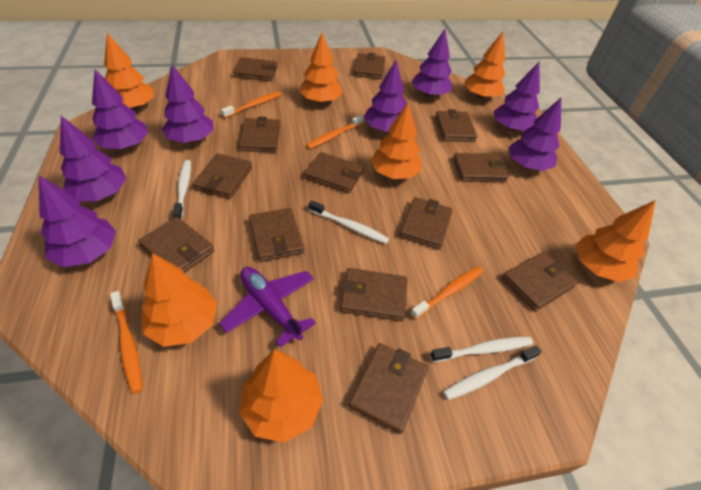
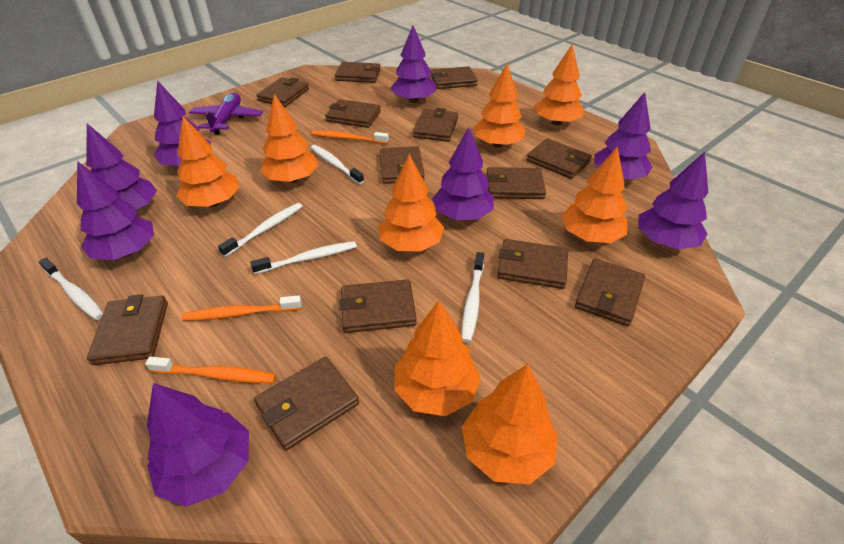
orange toothbrush: [110,291,143,394] [221,91,282,118] [306,115,364,149] [410,266,484,320] = 4 -> [145,357,276,383] [182,295,302,321] [312,130,389,144] = 3
orange tree: [104,33,154,110] [141,253,217,347] [239,350,323,443] [299,32,343,104] [371,102,421,179] [464,32,505,99] [576,200,656,282] = 7 -> [176,116,240,207] [260,94,318,183] [378,154,444,252] [394,300,481,416] [462,364,558,484] [474,63,526,148] [534,44,584,125] [561,146,627,243] = 8
white toothbrush: [173,160,191,220] [308,200,389,244] [430,336,533,362] [443,345,542,400] = 4 -> [39,258,103,320] [218,203,303,257] [250,241,357,274] [311,145,364,184] [462,252,484,343] = 5

